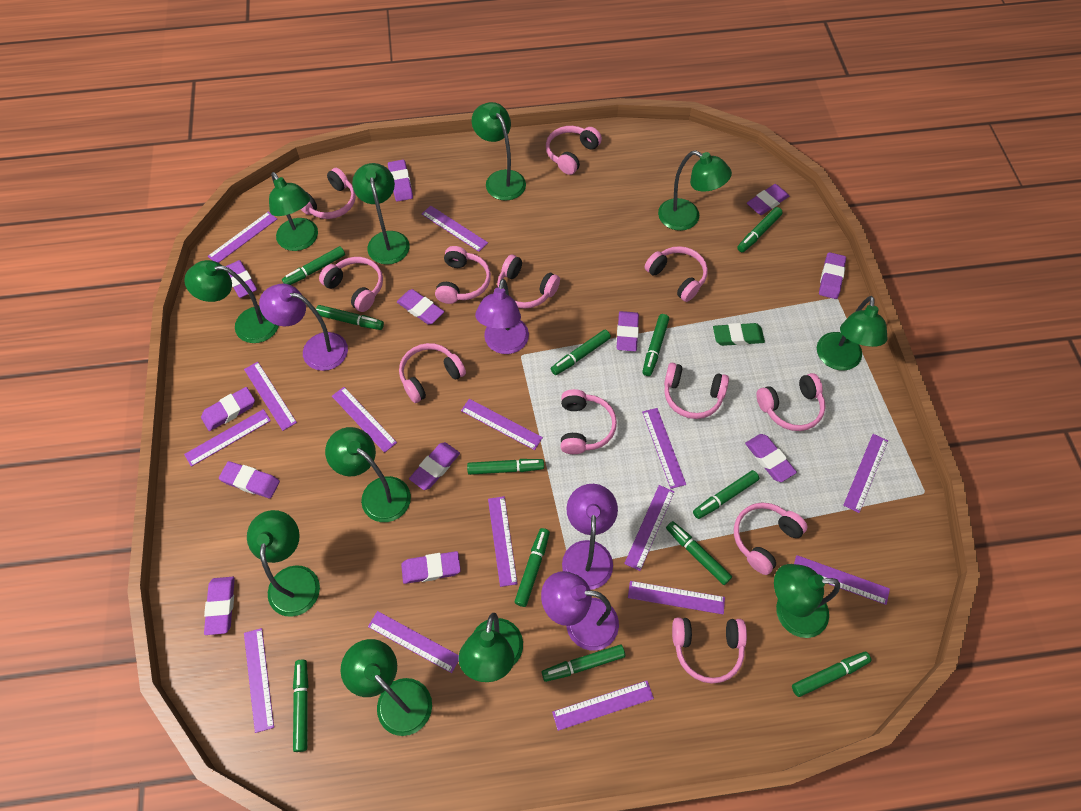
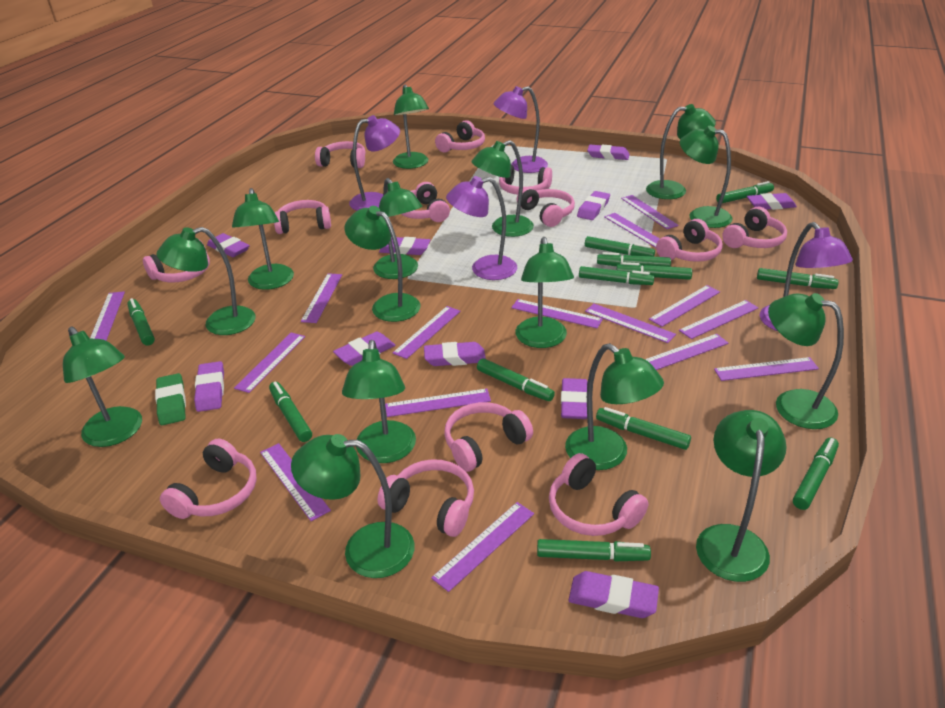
green lamp: [184,260,279,343] [247,510,320,617] [269,172,318,251] [325,427,411,522] [340,639,432,736] [352,163,410,265] [458,613,523,682] [472,102,526,201] [658,150,732,231] [774,564,840,638] [817,296,888,371] = 11 -> [63,326,142,447] [156,227,256,335] [232,188,294,290] [291,434,415,578] [342,340,416,463] [345,206,421,322] [373,178,423,279] [393,84,429,169] [471,140,534,237] [515,237,574,348] [565,343,664,470] [646,104,716,199] [680,126,733,228] [696,410,787,582] [768,293,844,429] = 15
pink headphones: [301,168,356,219] [319,257,383,312] [399,343,466,403] [435,246,491,304] [497,255,560,309] [546,126,602,175] [560,389,617,454] [645,246,708,302] [664,363,729,419] [672,617,747,683] [734,502,807,575] [756,373,826,431] = 12 -> [143,240,210,283] [160,439,257,519] [274,200,331,234] [315,141,366,168] [378,459,474,537] [401,182,450,222] [435,120,485,153] [444,402,533,472] [499,165,552,195] [517,187,575,227] [549,453,648,536] [656,219,723,262] [722,207,787,248] = 13
purple eraser: [201,387,255,431] [204,577,235,635] [219,461,280,498] [225,260,257,298] [388,160,413,202] [397,289,444,325] [401,551,461,584] [409,442,460,490] [617,311,639,352] [745,434,797,482] [747,184,789,215] [819,252,846,299] = 12 -> [194,361,224,412] [207,233,250,257] [333,332,395,366] [379,237,430,255] [424,342,486,366] [561,378,588,419] [569,571,659,618] [577,191,610,220] [587,145,630,160] [747,193,797,210] = 10

